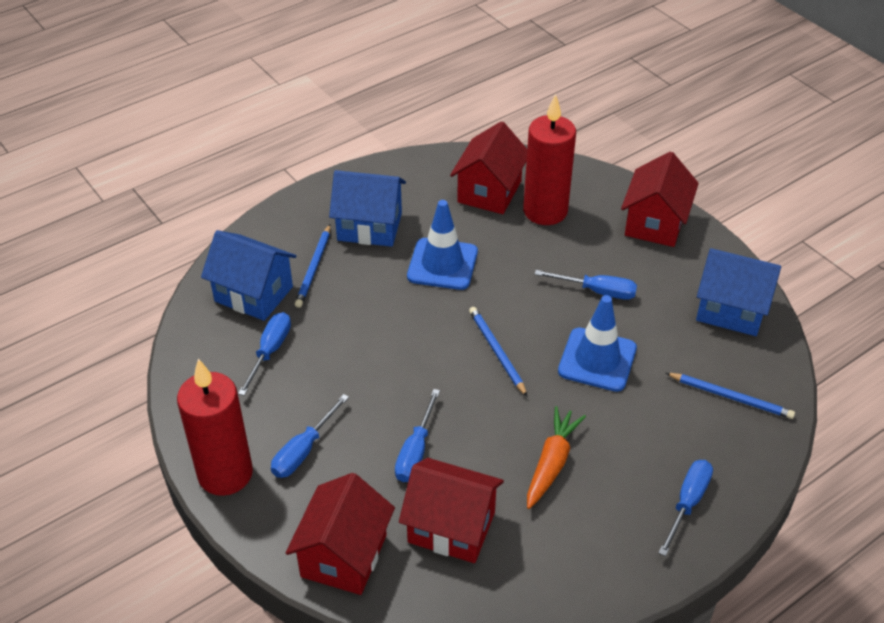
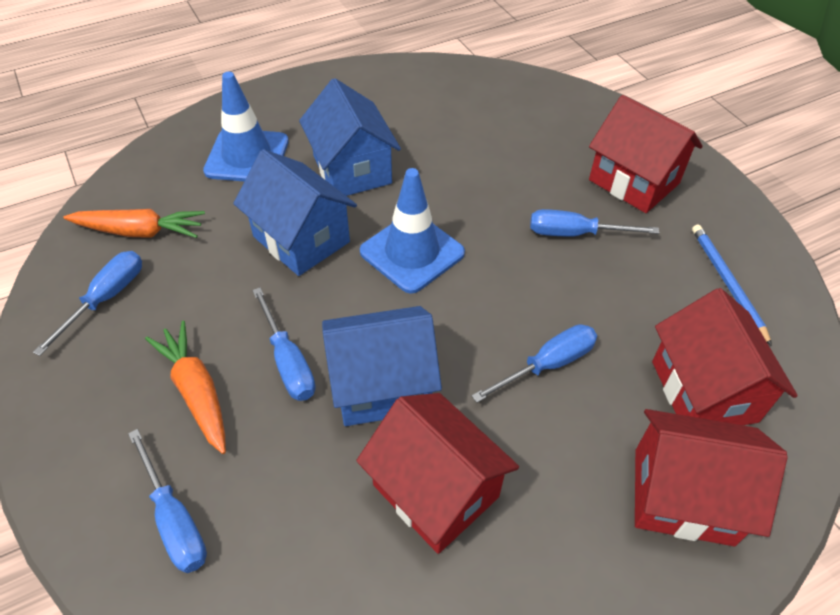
blue pencil: [295,224,330,308] [469,307,527,396] [666,373,795,419] = 3 -> [692,225,772,346] = 1
orange carrot: [527,406,586,509] = 1 -> [63,209,205,238] [145,321,226,454] = 2
red candle: [177,359,253,496] [523,94,576,225] = 2 -> none = 0

